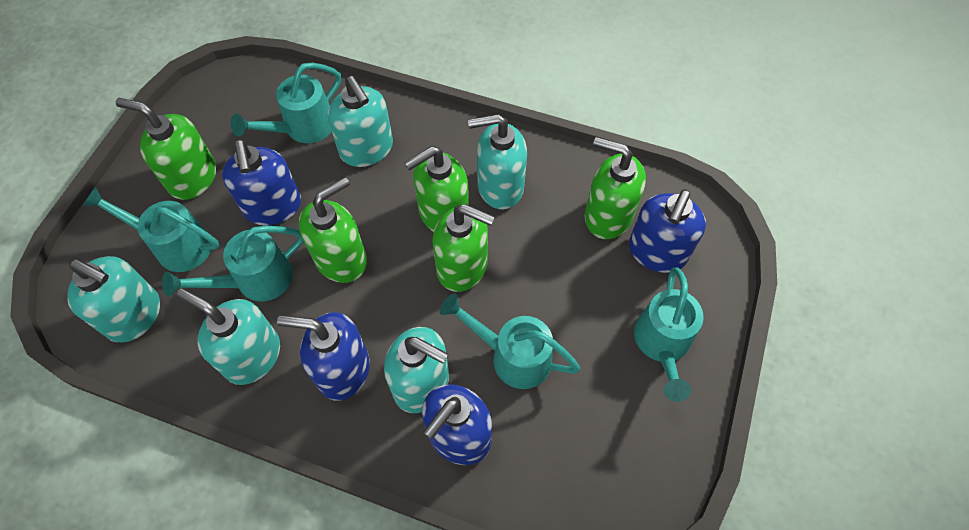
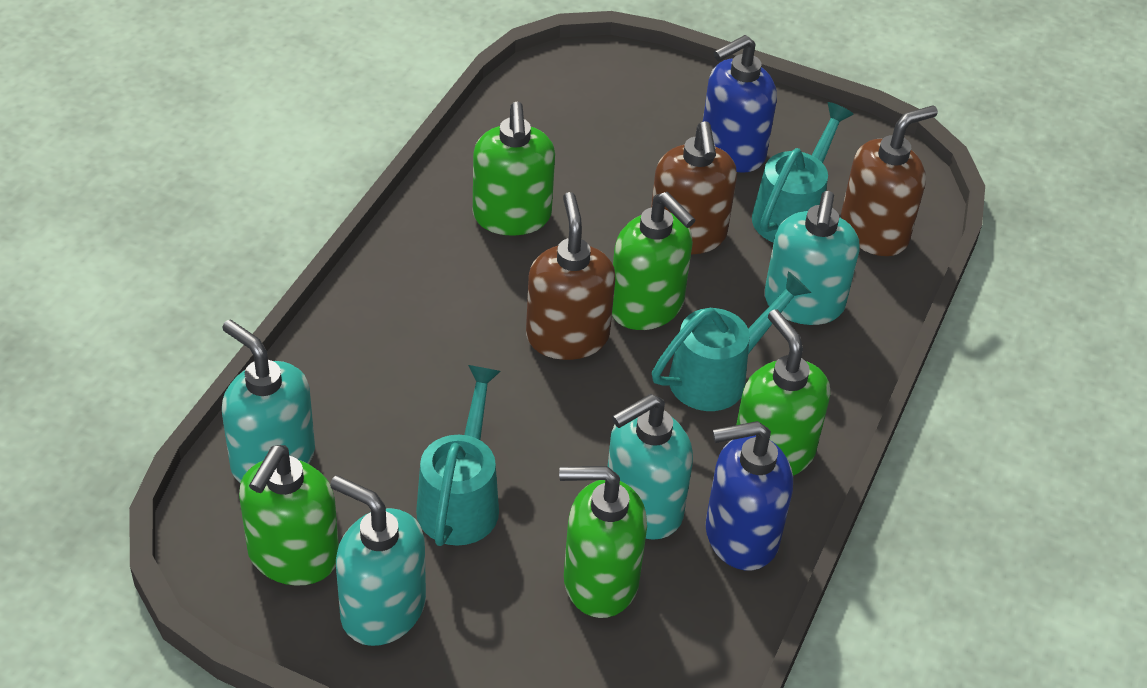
blue soap dispenser: [222,140,301,226] [277,312,370,401] [422,384,492,465] [629,189,706,273] = 4 -> [703,35,777,173] [706,421,793,570] = 2
brown soap dispenser: none = 0 -> [526,192,615,360] [651,121,737,255] [841,105,938,256] = 3
turquoise soap dispenser: [67,256,160,342] [177,288,280,385] [328,76,393,167] [384,327,449,413] [468,114,527,209] = 5 -> [222,320,315,483] [330,475,426,646] [608,394,693,540] [764,191,860,325] = 4
turquoise watering can: [83,186,219,272] [162,226,304,301] [230,63,341,143] [440,293,580,389] [634,267,704,402] = 5 -> [416,365,501,546] [652,271,811,411] [752,102,854,243] = 3

